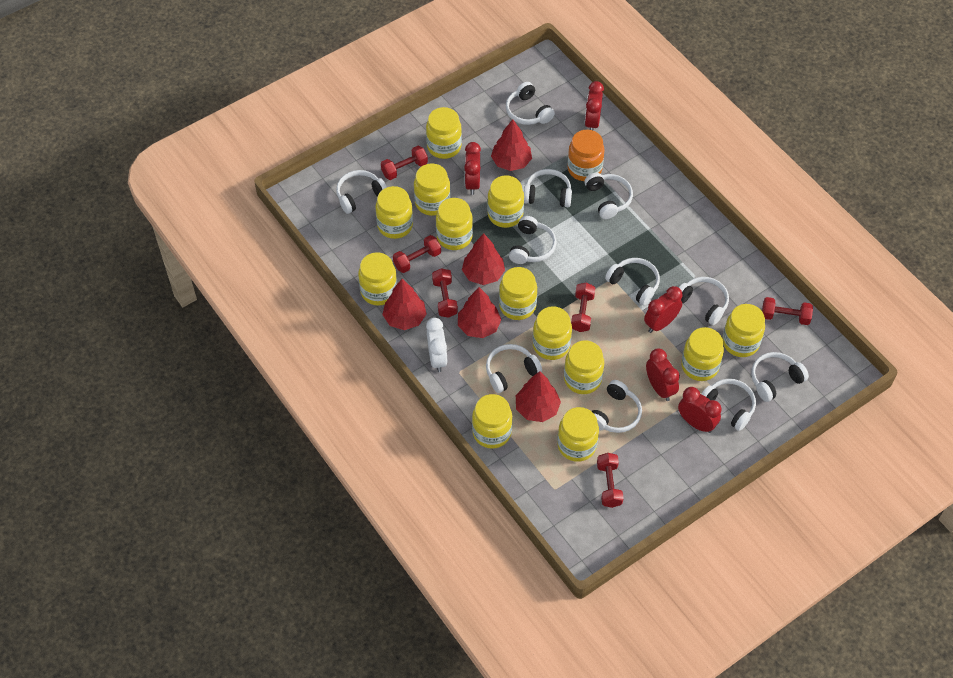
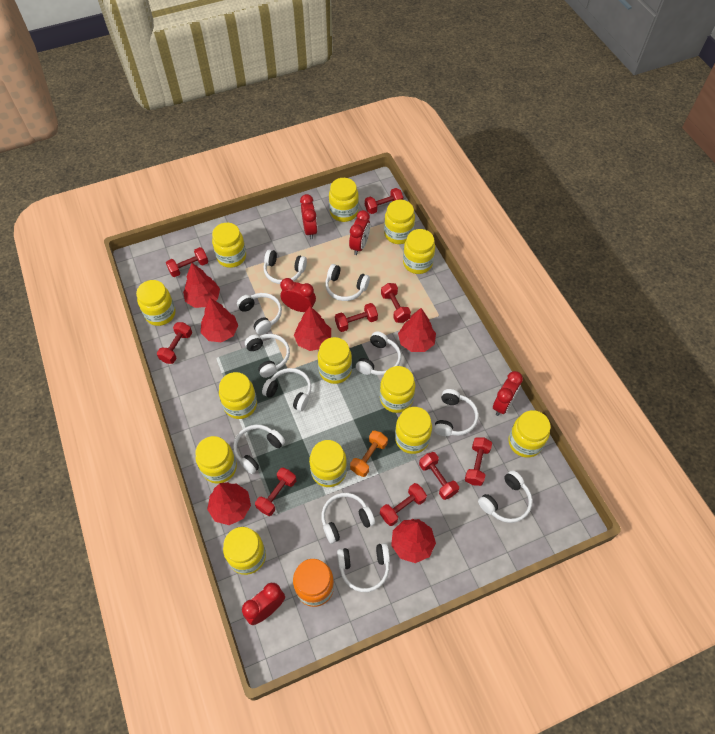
orange dumbbell: none = 0 -> [350,430,388,477] = 1
red dumbbell: [381,146,428,180] [393,235,441,273] [432,268,458,318] [571,282,595,332] [597,453,624,508] [762,297,813,325] = 6 -> [157,322,192,364] [166,247,208,277] [255,468,296,516] [335,303,378,332] [365,188,403,214] [380,483,427,526] [381,283,411,323] [419,452,459,500] [465,437,492,486] = 9
red tree: [382,279,427,330] [458,287,501,338] [462,233,505,285] [491,119,532,171] [516,371,561,422] = 5 -> [183,263,220,308] [201,298,238,342] [207,482,251,525] [294,306,331,351] [391,519,436,563] [398,308,436,352] = 6
white clock: [426,318,447,372] = 1 -> none = 0

